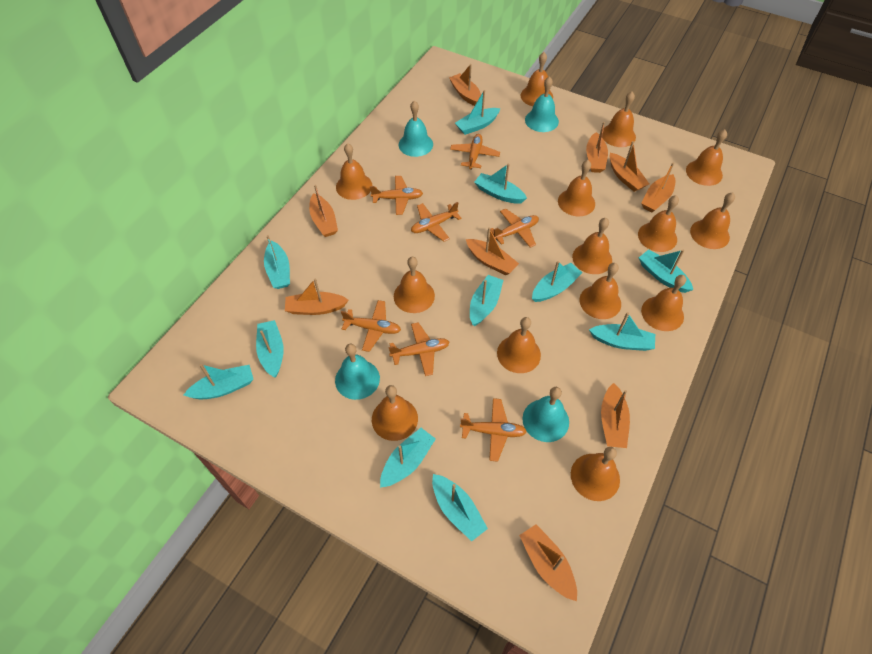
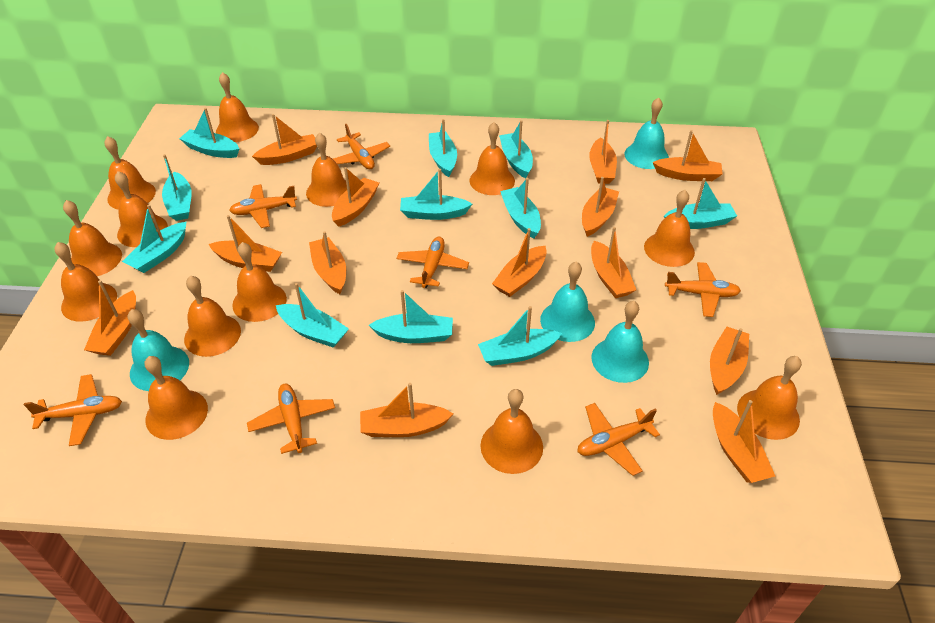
orange bell: [336,143,372,200] [372,385,418,441] [394,257,435,313] [497,317,541,373] [521,52,553,106] [558,160,595,216] [571,447,620,501] [572,218,612,274] [580,263,621,319] [602,92,636,147] [638,195,679,252] [641,275,686,331] [686,129,727,186] [690,192,735,249] = 14 -> [54,242,117,322] [63,200,122,276] [104,136,156,210] [115,171,168,247] [145,356,208,440] [184,275,241,357] [216,72,259,142] [232,242,287,322] [306,133,347,207] [469,122,515,195] [480,389,543,474] [644,190,695,267] [737,356,802,440] = 13
orange boat: [285,278,349,315] [309,185,338,237] [449,64,481,106] [466,227,519,275] [519,524,577,601] [586,122,608,173] [601,383,630,448] [610,141,649,192] [641,163,675,212] = 9 -> [84,280,136,356] [209,215,282,272] [252,114,317,165] [309,231,346,294] [332,167,379,227] [360,383,453,437] [492,228,547,297] [582,177,619,237] [589,120,617,184] [591,227,636,298] [653,130,723,181] [710,326,749,395] [713,400,775,483] = 13

